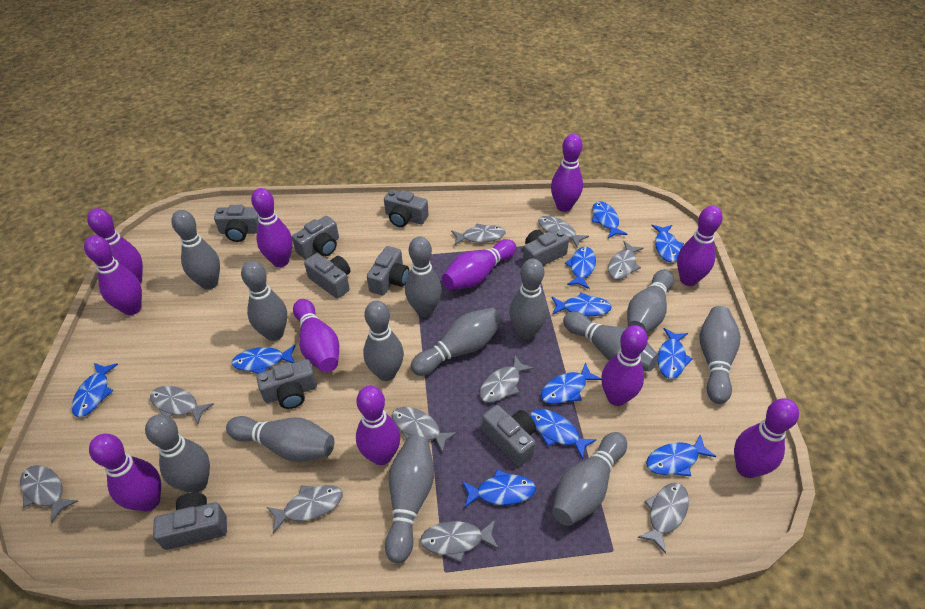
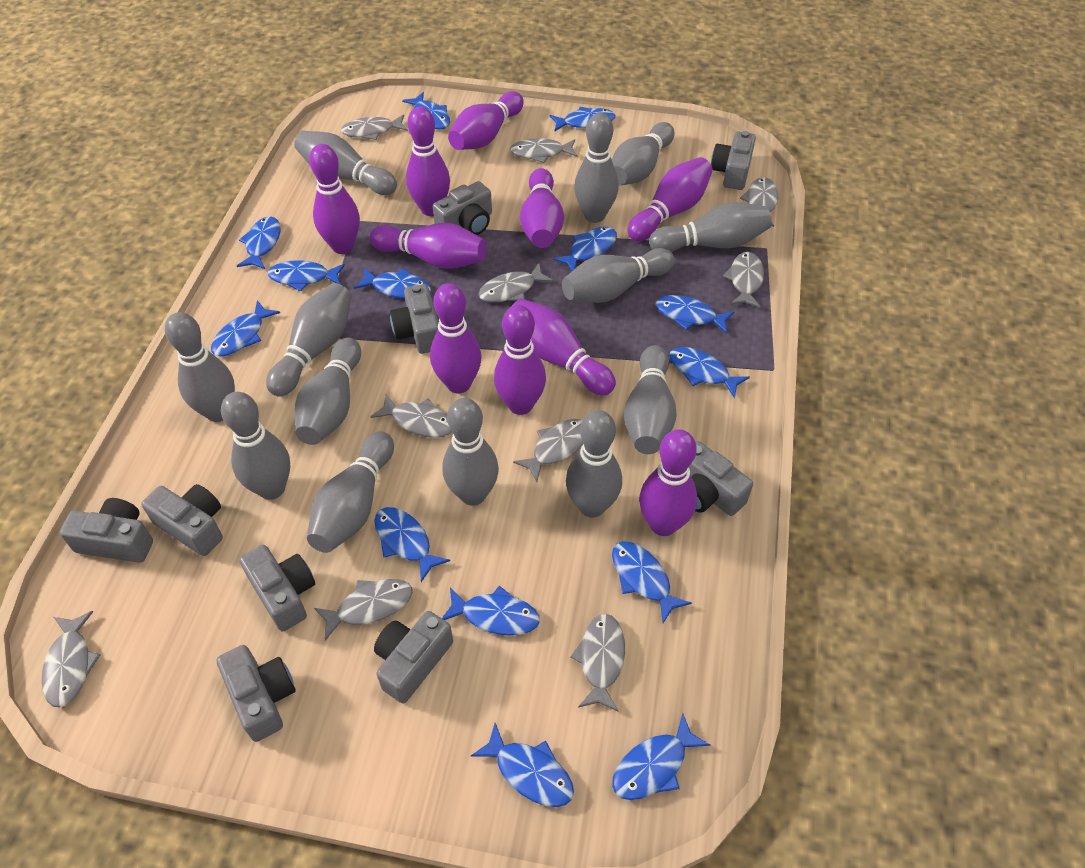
blue fish: [72,363,118,417] [231,345,296,374] [462,470,536,508] [530,409,597,460] [541,362,601,404] [552,292,612,316] [565,247,596,289] [592,201,627,238] [646,434,717,476] [651,225,684,262] [657,328,693,378] = 11 -> [211,300,280,356] [237,216,280,269] [268,260,345,291] [354,268,431,299] [374,507,450,582] [402,92,450,130] [442,586,540,635] [471,723,574,807] [550,107,615,132] [553,227,617,271] [612,541,692,623] [612,713,710,800] [656,295,734,334] [669,347,750,399] = 14
purple bowling pin: [84,235,142,315] [87,208,143,284] [89,434,161,512] [251,188,293,267] [293,299,339,372] [356,386,400,465] [442,239,516,290] [551,134,583,212] [601,325,648,406] [677,206,723,286] [734,399,799,478] = 11 -> [309,144,360,254] [369,223,486,269] [406,106,450,216] [430,283,482,393] [448,91,524,150] [494,305,546,415] [511,299,616,396] [520,168,564,248] [628,157,713,241] [639,429,697,536] = 10

